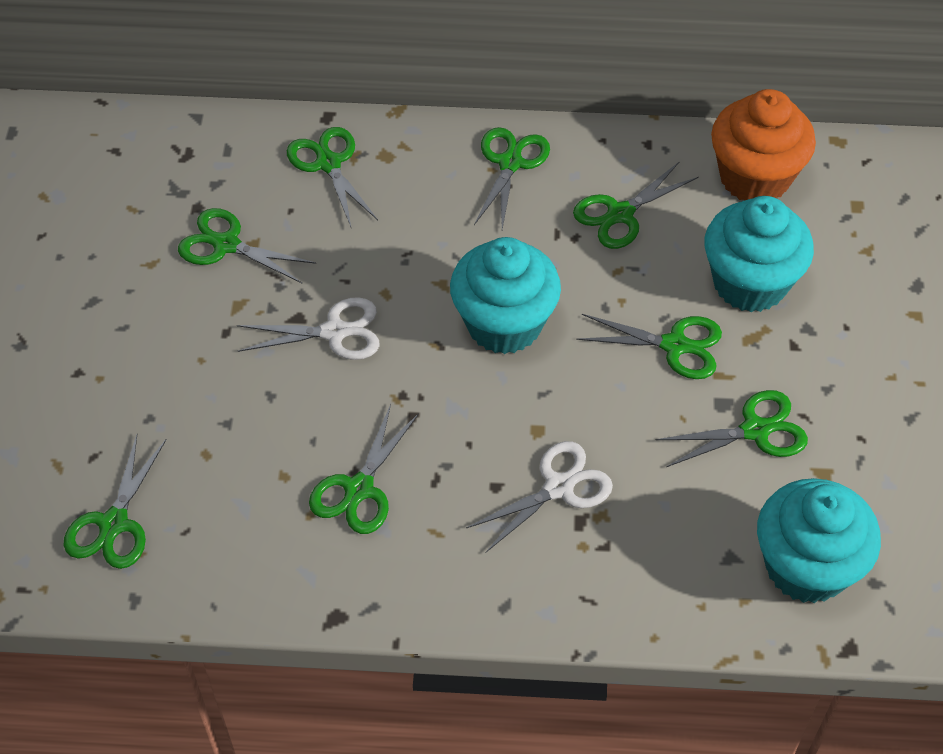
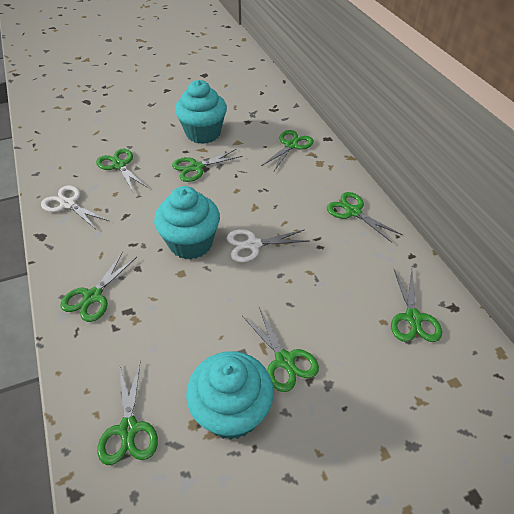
orange cupcake: [711,89,816,200] = 1 -> none = 0

